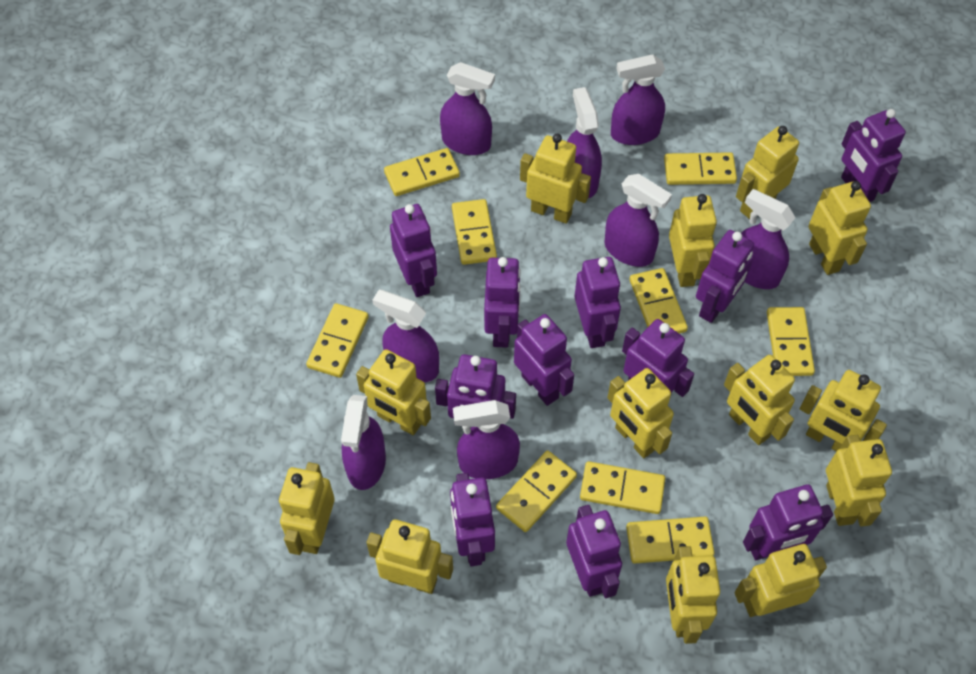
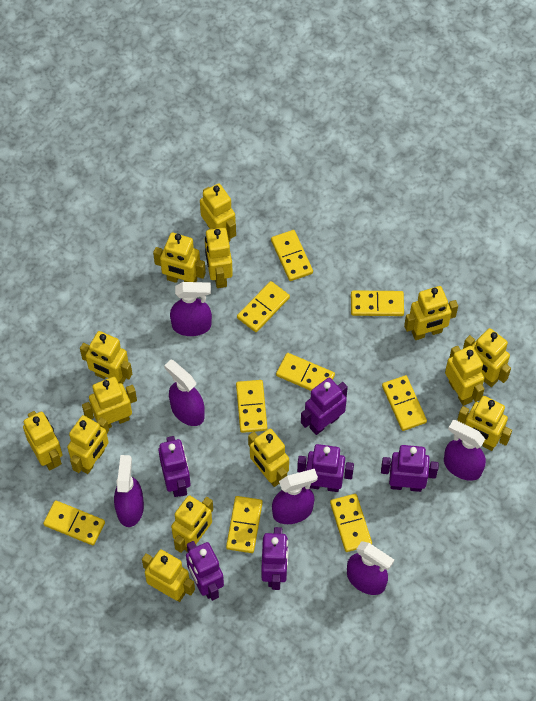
purple robot: [390,204,437,297] [435,354,516,425] [450,473,495,566] [484,257,521,348] [514,314,574,406] [566,505,622,598] [575,257,621,348] [622,319,694,397] [696,230,754,323] [743,484,833,560] [841,109,906,202] = 11 -> [158,436,191,497] [186,541,224,601] [261,527,288,590] [297,444,354,492] [301,378,348,435] [381,445,439,492] = 6
purple spray bottle: [341,395,386,490] [373,290,439,383] [440,62,495,155] [453,400,520,479] [567,87,602,198] [604,174,672,267] [611,54,665,145] [741,189,796,289] = 8 -> [114,455,144,527] [164,360,205,426] [170,282,212,336] [272,469,318,524] [347,541,394,595] [444,420,486,481] = 6
yellow robot: [279,462,335,555] [356,349,431,435] [367,519,453,594] [520,134,591,224] [607,368,674,458] [666,546,720,644] [669,194,717,287] [724,355,795,445] [734,544,827,617] [736,126,799,219] [800,370,887,451] [808,181,871,275] [826,435,892,527] = 13 -> [23,411,62,471] [67,415,109,474] [80,331,132,384] [82,377,137,428] [142,549,195,602] [153,233,206,283] [171,495,213,553] [200,183,236,242] [205,228,233,288] [248,429,289,487] [404,286,458,340] [445,346,484,406] [457,396,512,451] [463,328,511,387] = 14

